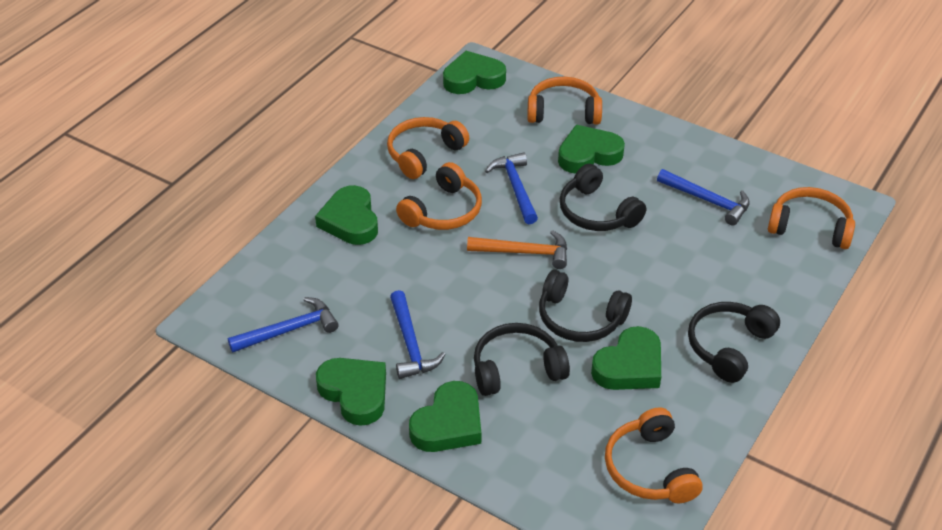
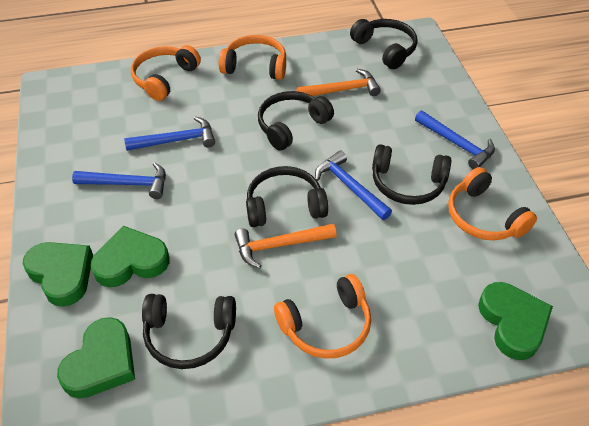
black headphones: [474,323,570,396] [539,270,632,342] [560,164,646,231] [688,302,780,383] = 4 -> [142,294,236,369] [246,166,328,227] [258,91,334,151] [350,19,418,69] [372,144,451,205] = 5
green heart: [315,185,378,245] [316,358,386,426] [409,381,481,452] [443,51,506,94] [558,125,625,174] [591,326,661,390] = 6 -> [23,242,93,307] [57,317,135,398] [91,226,169,287] [478,282,553,360] = 4
orange hammer: [467,230,567,269] = 1 -> [234,224,336,268] [297,69,381,96] = 2
orange headphones: [387,117,469,179] [396,162,482,230] [527,77,602,125] [605,407,703,503] [768,187,855,249] = 5 -> [131,45,201,101] [219,35,286,80] [274,274,371,359] [448,167,537,241] = 4

